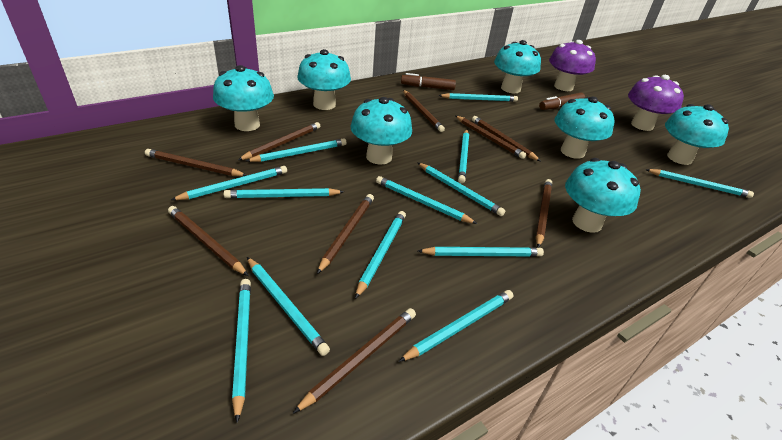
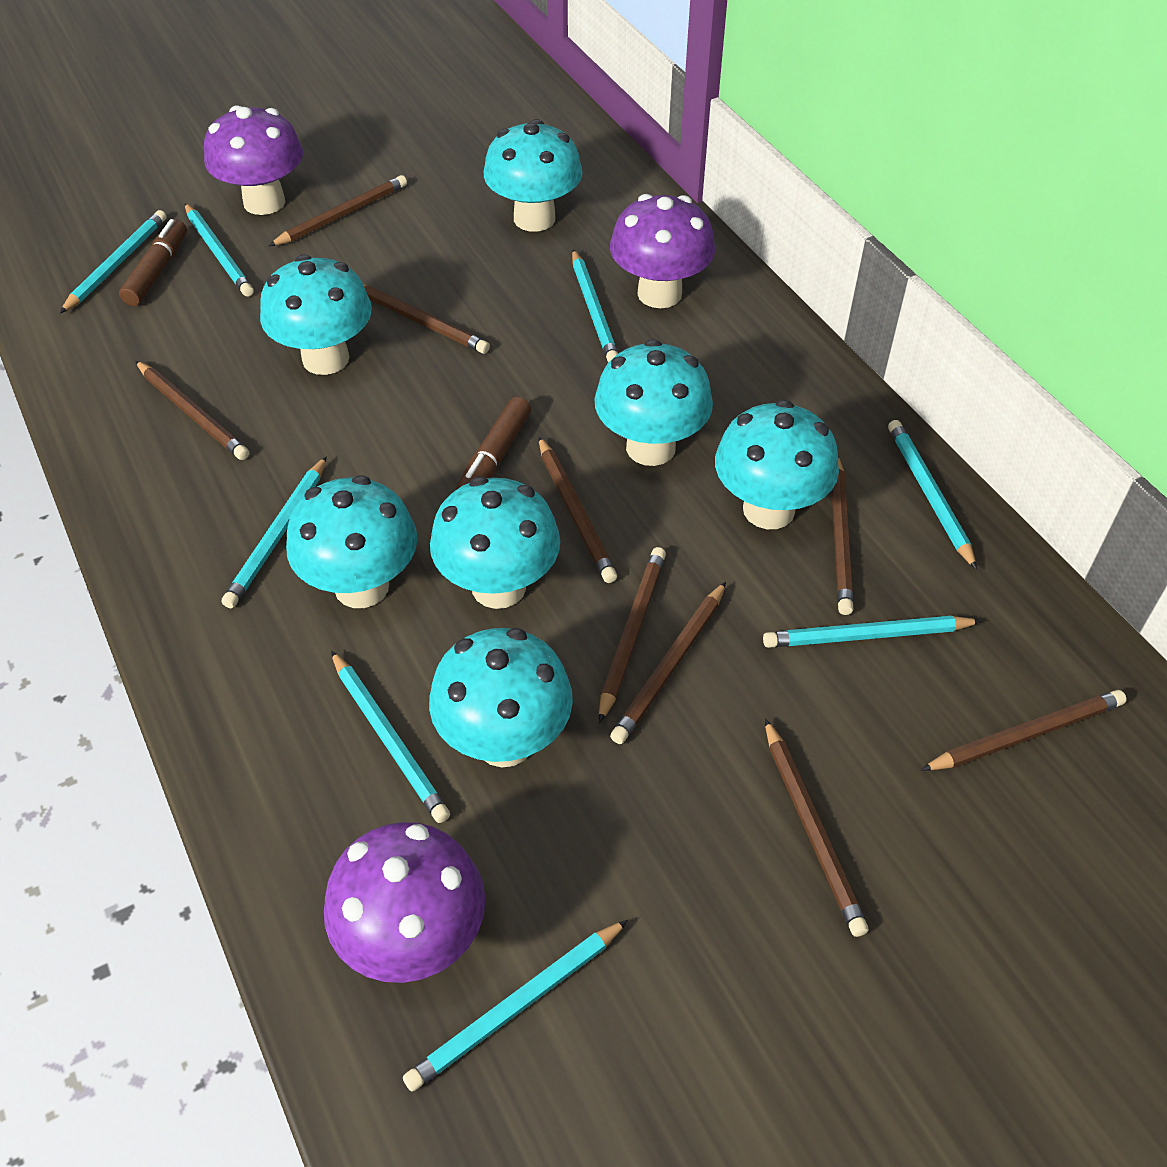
purple mushroom: [549,40,596,91] [628,75,684,131] = 2 -> [204,105,303,215] [324,822,485,983] [610,194,715,308] = 3
turquoise pencil: [171,166,287,200] [224,188,344,198] [232,279,251,423] [246,138,347,162] [247,257,330,356] [355,211,406,299] [376,176,477,224] [398,290,513,362] [418,163,505,216] [418,247,544,257] [438,93,518,102] [458,129,469,183] [645,169,754,198] = 13 -> [60,210,167,313] [185,203,254,297] [222,456,327,608] [331,651,450,823] [403,920,628,1092] [572,249,618,363] [763,616,982,648] [888,420,977,570] = 8

